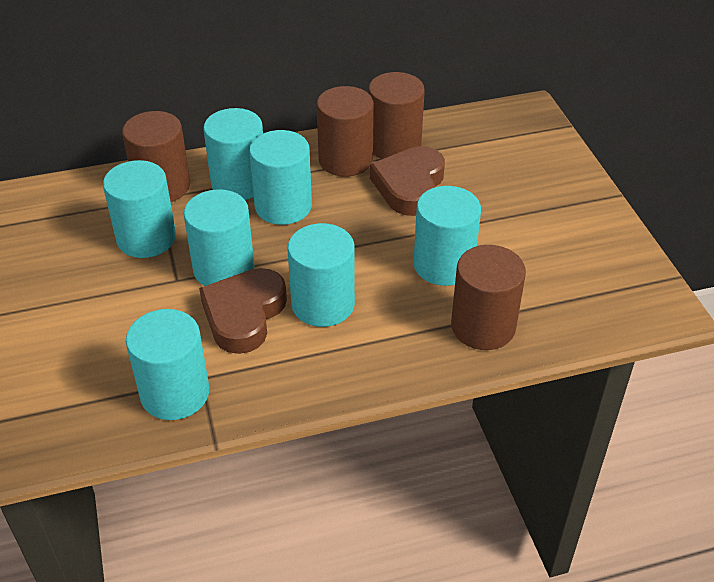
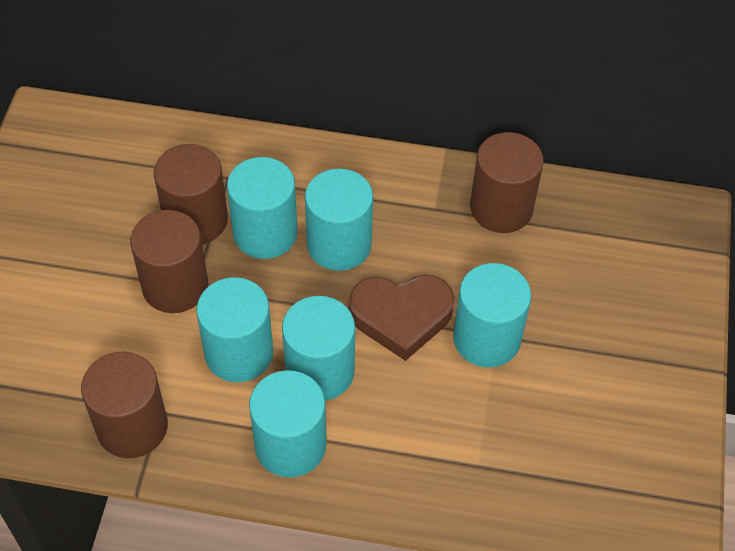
brown heart: [199,268,287,354] [370,146,445,216] = 2 -> [349,275,454,361] = 1
turquoise cylinder: [103,160,176,258] [126,309,209,420] [184,189,254,286] [203,108,263,200] [249,130,312,225] [287,223,355,327] [414,186,481,286] = 7 -> [196,277,273,383] [227,157,298,259] [249,370,327,477] [282,296,355,401] [305,169,373,271] [453,263,531,367] = 6

